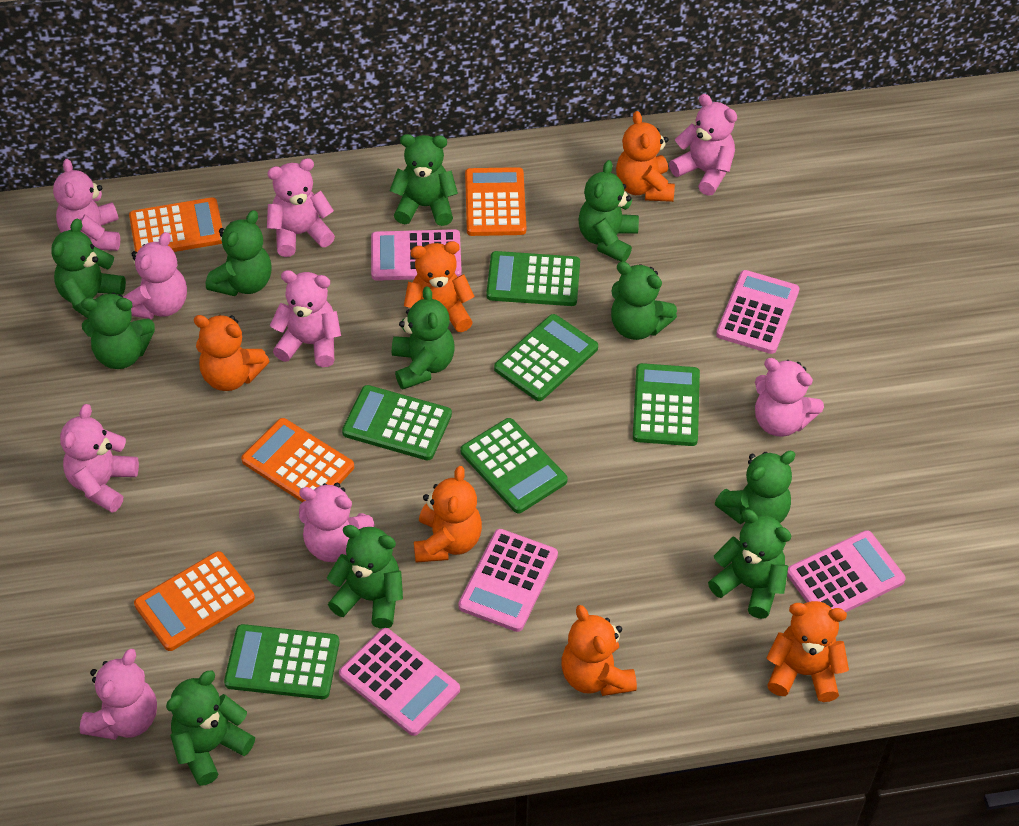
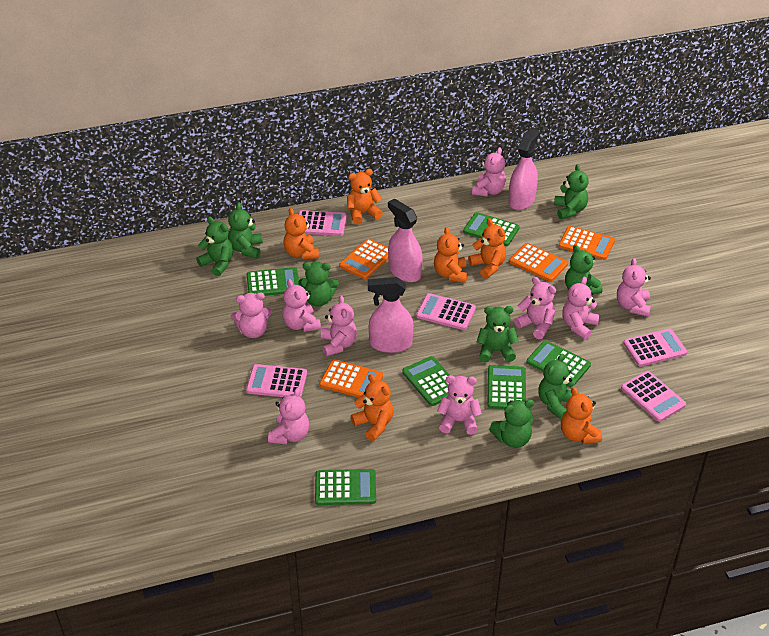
green teddy bear: [51,219,126,319] [81,293,155,369] [166,671,255,786] [206,210,272,296] [327,525,403,629] [390,134,458,226] [392,286,454,390] [578,160,639,262] [611,262,677,340] [708,509,791,619] [715,451,795,524] = 11 -> [196,217,233,276] [228,202,263,258] [299,262,339,307] [477,306,519,362] [489,400,534,448] [538,353,579,419] [554,164,589,219] [565,245,603,295] = 8
pink spray bottle: none = 0 -> [368,277,414,353] [388,198,423,282] [509,128,540,210] = 3

